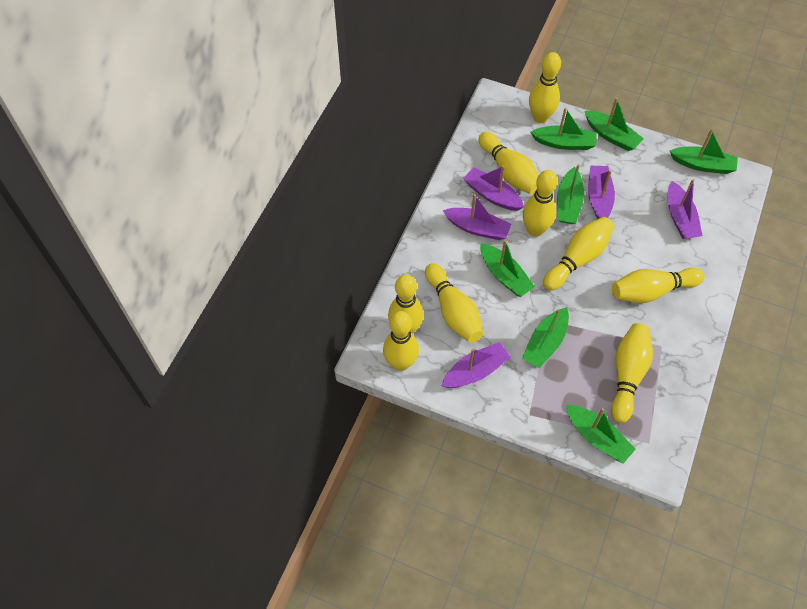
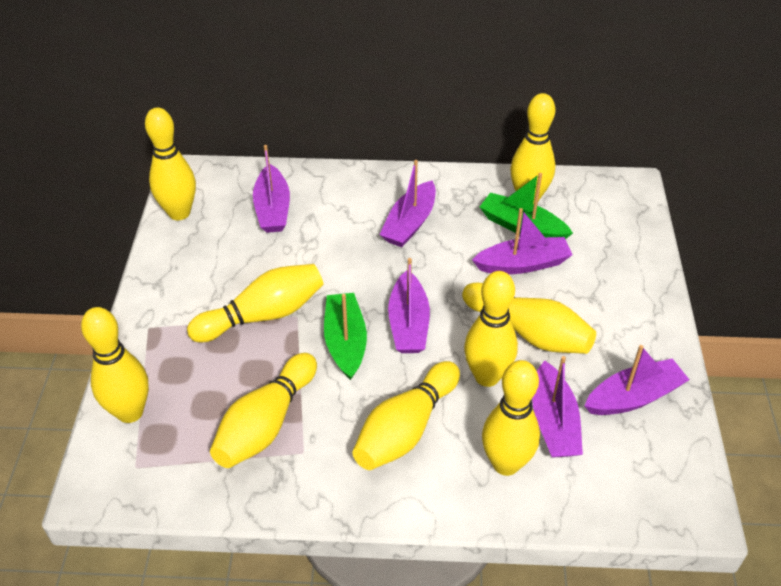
green boat: [480,240,535,297] [522,307,569,368] [530,108,597,150] [557,164,584,224] [566,405,635,464] [585,97,644,151] [670,129,738,174] = 7 -> [324,293,367,380] [480,173,573,239] = 2
purple boat: [442,342,511,388] [443,194,512,240] [463,166,524,211] [588,166,615,219] [668,179,703,239] = 5 -> [253,145,290,233] [379,160,436,247] [388,258,430,353] [472,208,572,274] [532,356,583,458] [584,345,689,415] = 6

